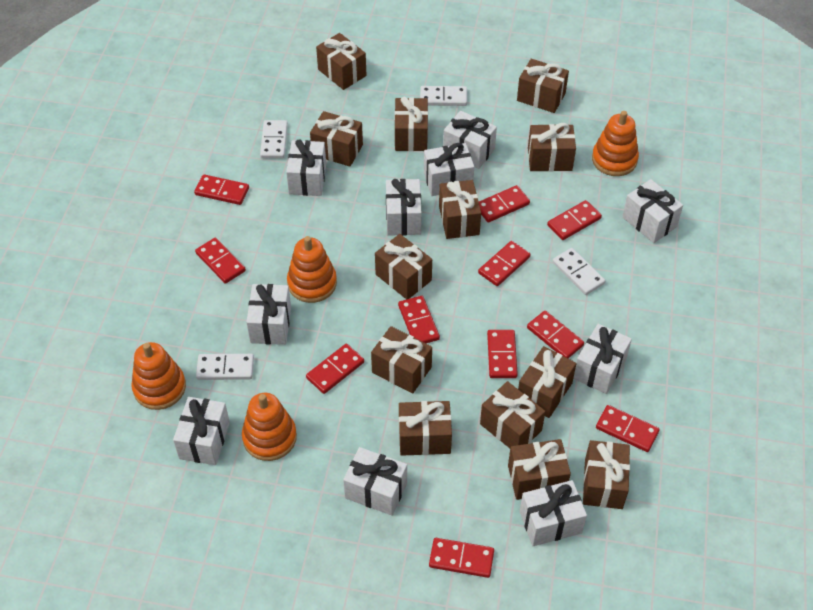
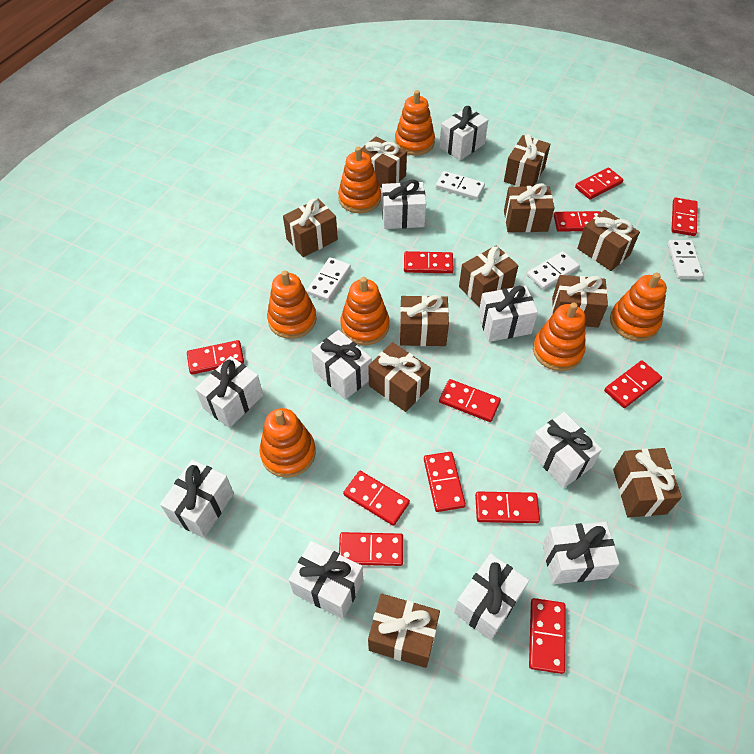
brown gift: [310,111,363,166] [316,33,367,90] [371,326,432,394] [375,234,432,299] [395,97,428,151] [399,401,452,456] [439,180,481,239] [480,381,546,448] [508,439,571,500] [517,59,569,113] [518,346,577,418] [528,123,576,171] [583,440,630,509] = 13 -> [283,198,338,257] [361,136,407,188] [368,342,431,412] [368,594,440,668] [400,295,449,346] [459,245,518,307] [504,134,550,187] [504,183,554,232] [552,275,608,327] [577,210,640,271] [613,448,682,517] = 11
orange stacking toy: [131,342,186,410] [242,393,297,461] [287,236,337,303] [592,111,639,176] = 4 -> [259,408,316,478] [267,270,317,339] [338,147,381,213] [340,277,389,345] [395,90,435,156] [533,303,585,371] [610,273,667,341] = 7
red domino: [194,174,249,205] [195,238,246,284] [306,344,364,394] [398,296,440,343] [429,538,494,578] [478,241,531,286] [479,185,530,223] [487,330,518,378] [527,310,584,358] [547,200,602,240] [596,405,660,452] = 11 -> [187,340,244,375] [339,532,403,566] [343,471,410,526] [404,251,454,274] [424,452,466,512] [439,379,501,422] [475,491,540,523] [529,598,565,674] [554,211,601,232] [575,168,623,199] [604,360,662,408] [671,198,698,236] = 12

